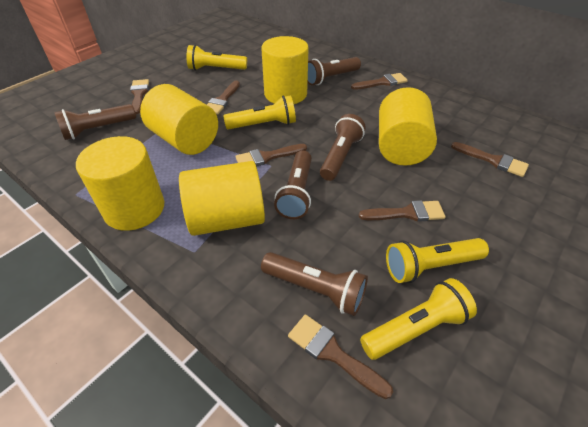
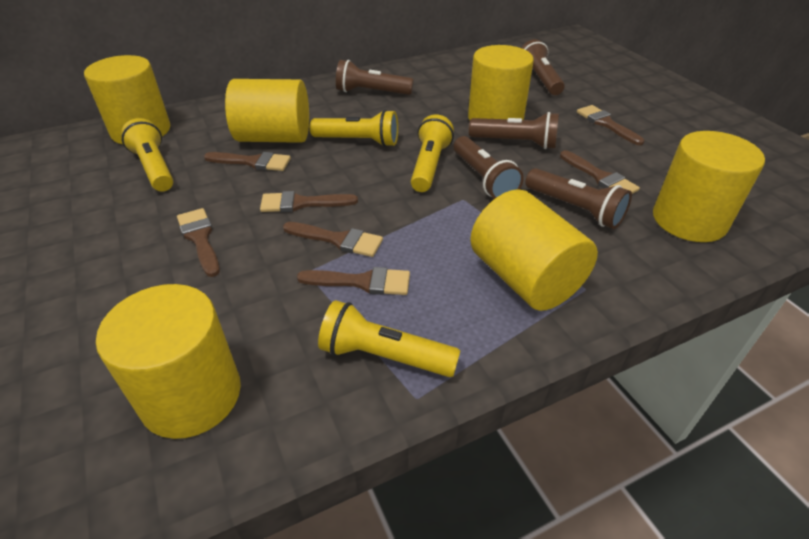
yellow cylinder: [76,136,164,231] [140,84,218,155] [179,161,265,236] [261,36,309,104] [379,87,437,166] = 5 -> [84,55,170,144] [96,284,241,439] [225,79,309,143] [468,45,534,120] [470,189,598,311] [653,131,765,242] = 6

